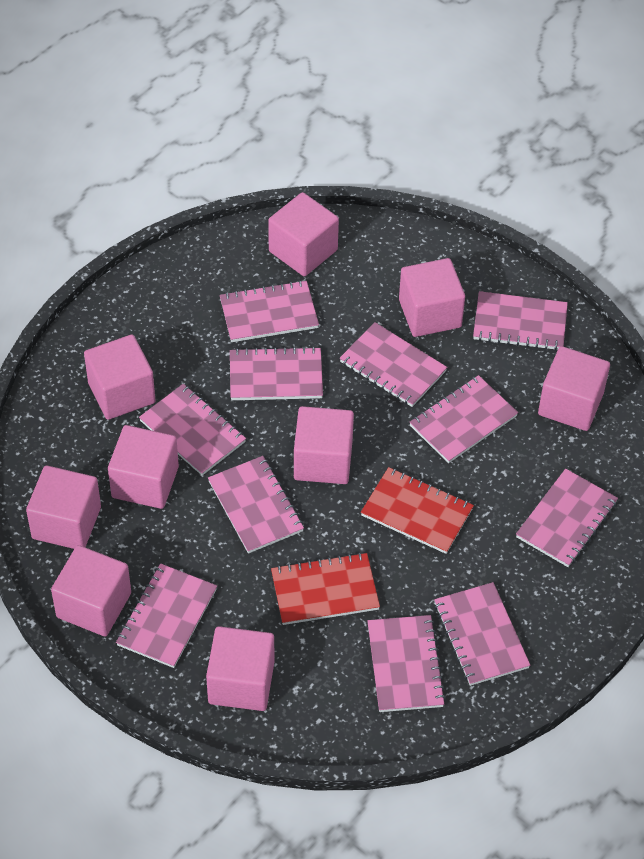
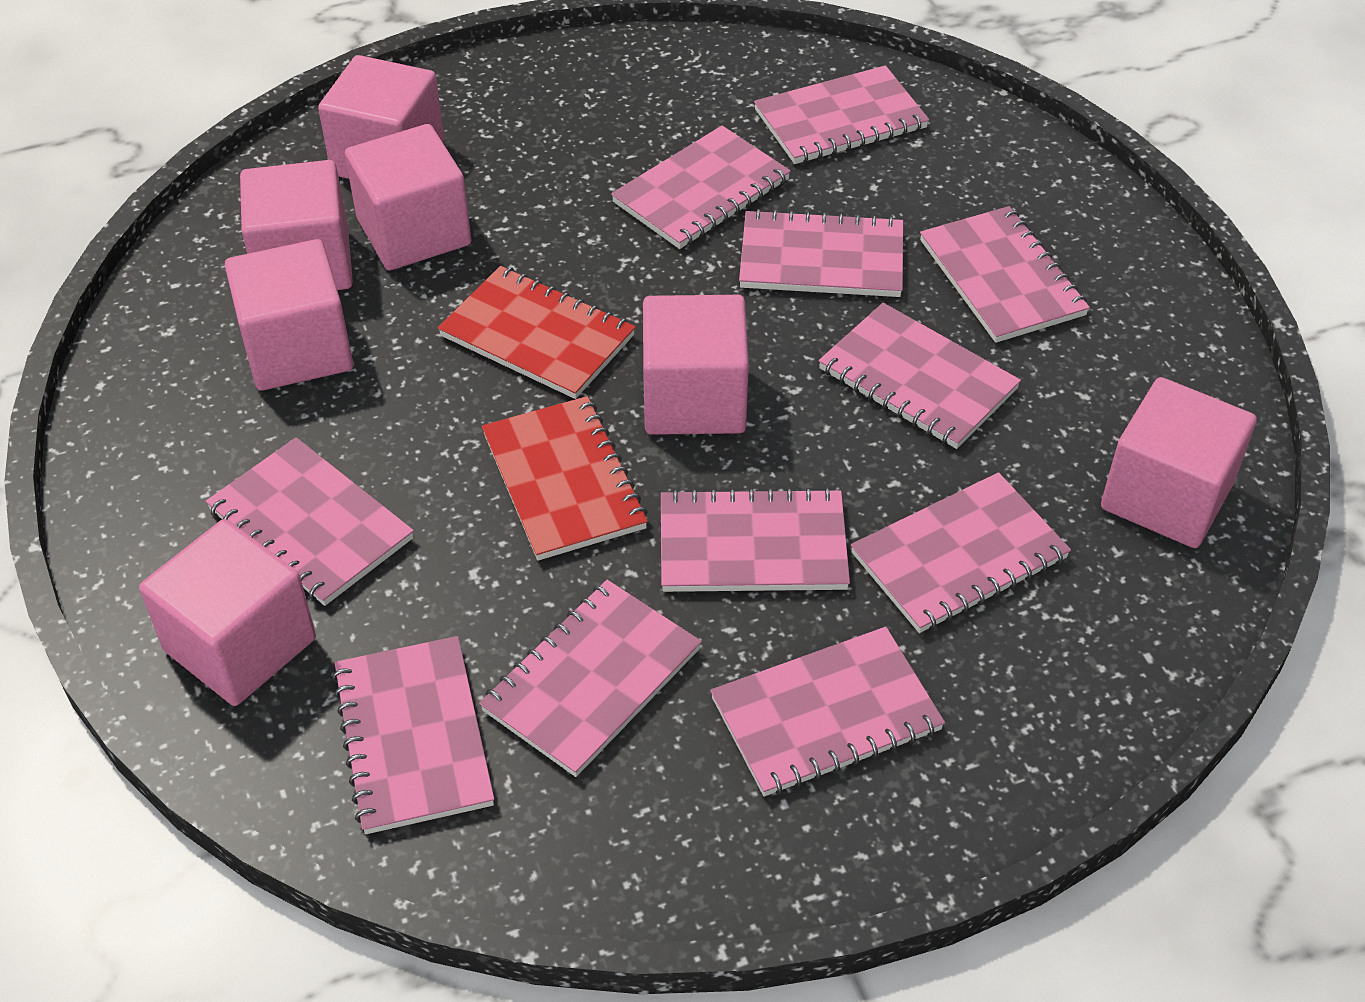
pink cube: [26,465,101,549] [51,545,131,636] [84,335,156,420] [108,425,179,509] [206,626,274,711] [268,192,339,276] [294,406,354,484] [399,258,465,337] [538,346,610,431] = 9 -> [139,519,316,706] [225,239,353,391] [240,160,353,290] [318,55,444,179] [345,124,471,270] [643,295,749,435] [1101,377,1257,548] = 7

